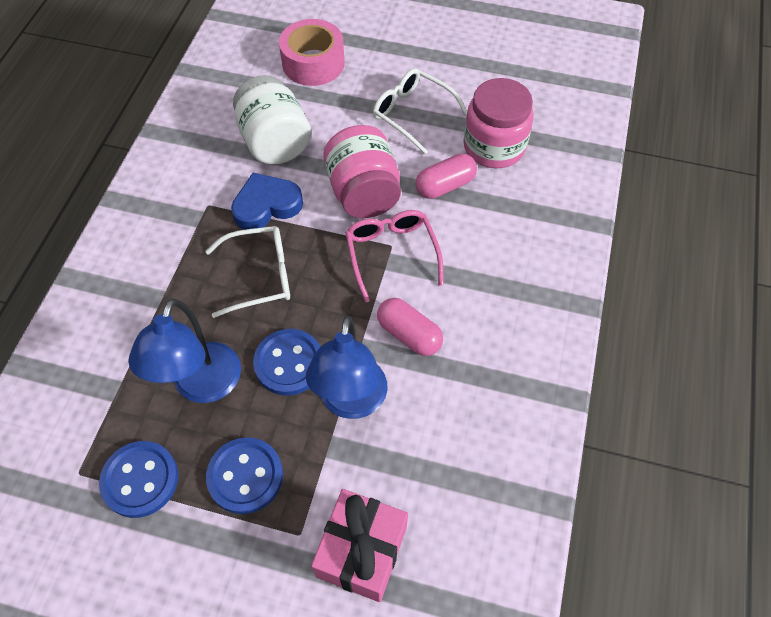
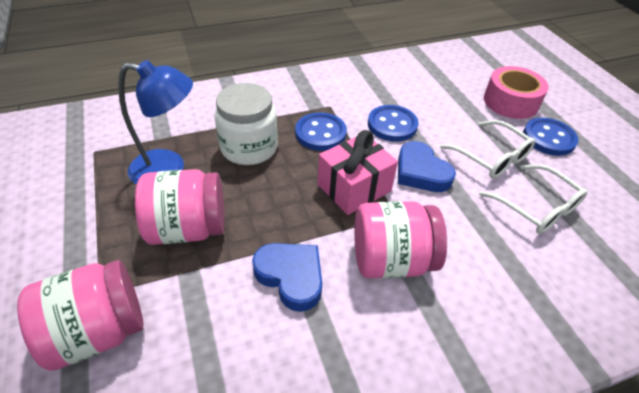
blue heart: [231,173,303,230] = 1 -> [252,243,322,312] [398,141,456,192] = 2
blue lamp: [128,299,241,403] [306,316,388,419] = 2 -> [118,60,193,185] = 1
pink capsule: [377,298,443,356] [416,154,477,199] = 2 -> none = 0
pink glasses: [345,210,444,303] = 1 -> none = 0
pink jar: [323,125,401,218] [464,78,534,168] = 2 -> [17,260,144,371] [135,169,225,245] [354,201,447,278] = 3

